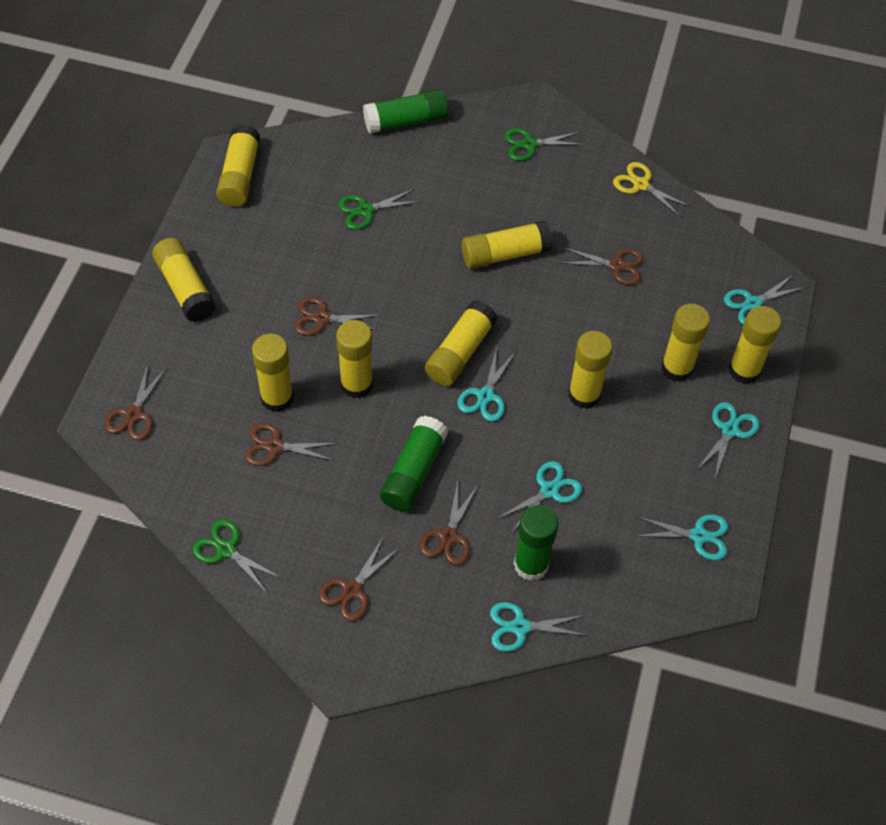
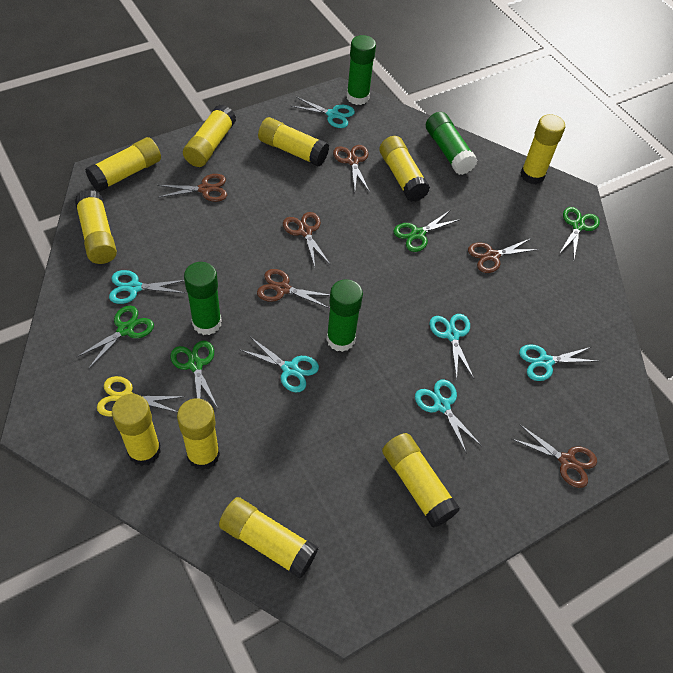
green glue stick: [363,89,448,134] [380,416,448,512] [514,505,558,581] = 3 -> [184,262,222,335] [326,279,363,352] [347,35,376,105] [426,112,478,175] = 4
green scissors: [192,519,281,594] [338,189,421,230] [504,128,584,161] = 3 -> [77,306,154,368] [170,341,218,408] [394,211,460,252] [559,207,600,259] = 4
yellow glue stick: [152,238,216,322] [216,124,260,207] [252,333,294,412] [336,320,373,399] [425,300,498,386] [461,221,552,269] [568,331,613,409] [661,304,710,382] [728,306,781,384] = 9 -> [75,190,117,264] [85,137,161,192] [112,394,161,466] [177,398,220,470] [183,105,236,167] [219,497,318,579] [258,117,329,167] [379,136,430,202] [382,433,460,528] [521,114,565,184] = 10

